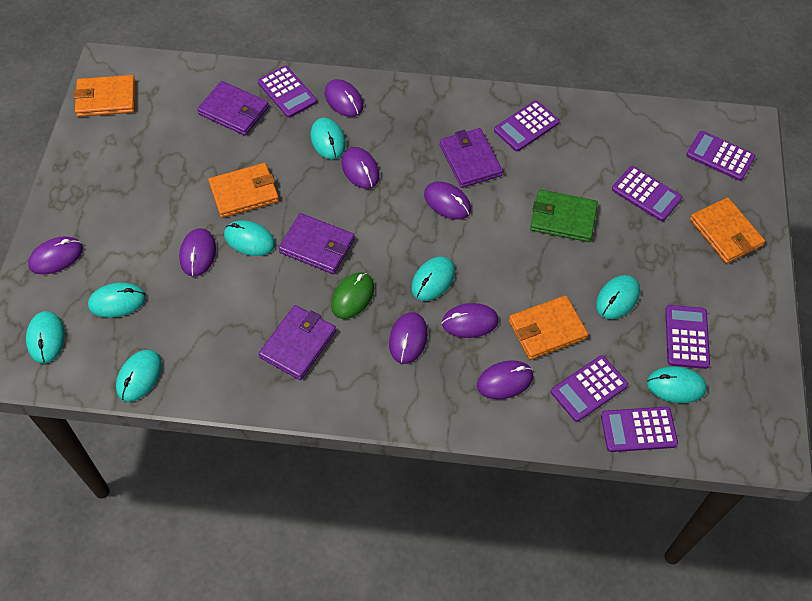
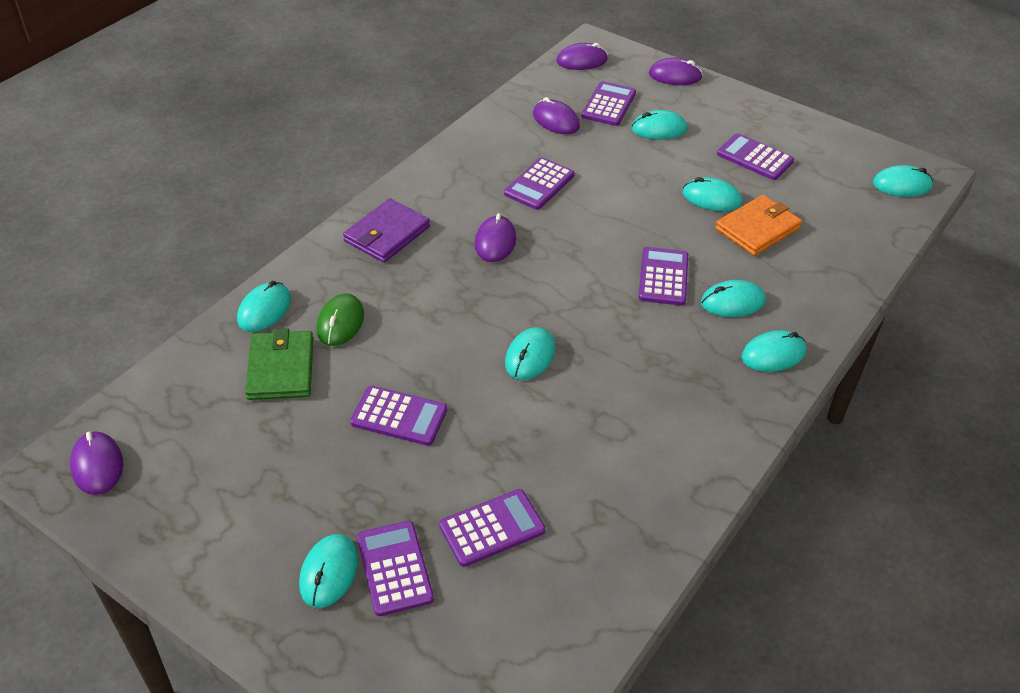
orange wallet: [73,75,135,117] [208,163,279,218] [509,295,589,360] [690,197,765,264] = 4 -> [715,195,802,256] = 1
purple mouse: [28,236,83,274] [179,228,216,277] [324,79,364,117] [342,147,380,189] [389,312,428,364] [424,182,471,219] [442,303,499,338] [477,360,533,399] = 8 -> [70,431,123,495] [475,213,516,262] [533,97,580,134] [556,43,608,70] [649,58,703,85] = 5
purple wallet: [197,81,269,136] [259,305,336,380] [279,213,355,274] [440,128,503,188] = 4 -> [343,198,430,263] = 1

